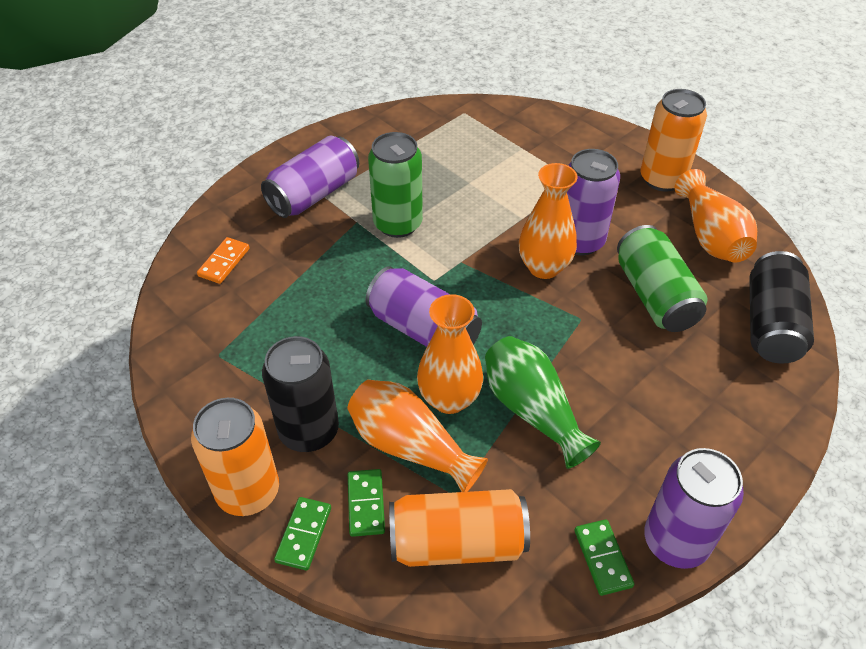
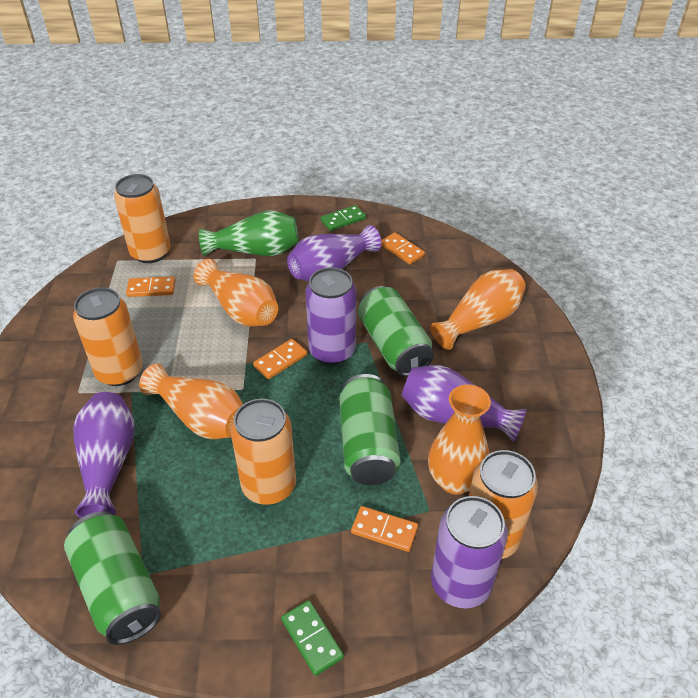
black can: [262,336,339,452] [749,251,814,364] = 2 -> none = 0
green can: [368,132,423,238] [617,225,708,332] = 2 -> [64,511,161,645] [339,374,400,485] [358,286,434,376] = 3
green domino: [274,497,331,571] [348,469,385,537] [574,519,635,596] = 3 -> [281,600,344,676] [320,205,366,231] = 2
orange can: [191,398,279,516] [389,489,530,567] [640,89,707,192] = 3 -> [73,287,143,386] [114,174,171,263] [231,399,296,505] [469,450,538,559] = 4
orange domino: [197,237,250,284] = 1 -> [126,276,175,297] [253,339,307,379] [351,506,418,552] [381,233,425,264] = 4
purple can: [261,136,359,218] [365,266,482,347] [567,149,620,255] [644,448,744,569] = 4 -> [305,267,356,365] [431,496,508,608] = 2
purple vase: none = 0 -> [73,392,135,518] [287,225,381,281] [402,365,527,442] = 3

